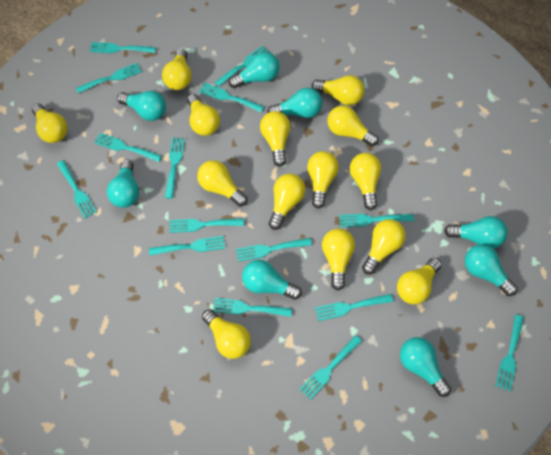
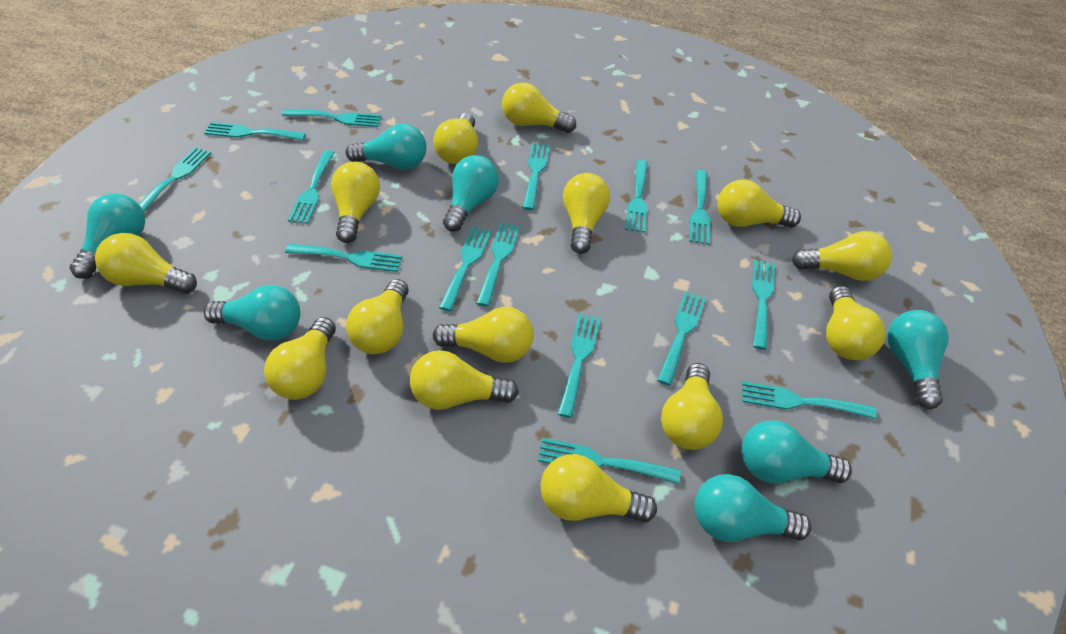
turquoise light bulb: [107,160,139,208] [117,91,166,121] [229,52,280,88] [242,260,302,300] [267,88,322,118] [400,337,451,397] [444,216,508,249] [465,244,517,296] = 8 -> [70,194,145,279] [204,285,300,341] [346,123,427,170] [443,155,499,232] [694,474,811,542] [741,420,852,483] [887,310,949,410] = 7

